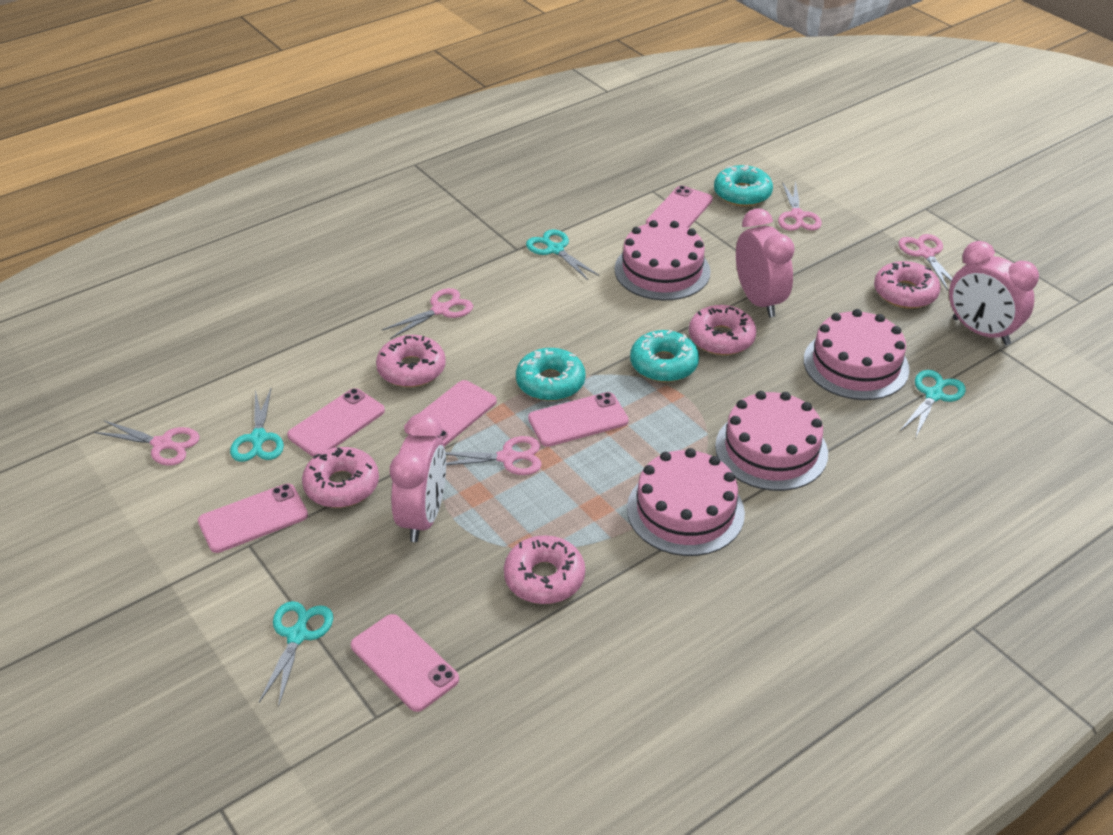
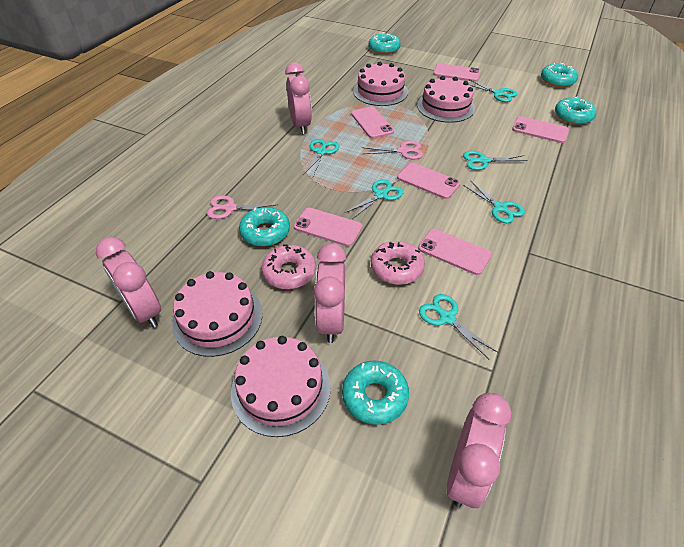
pink clock: [390,413,446,542] [736,209,795,317] [949,241,1039,345] = 3 -> [96,237,161,328] [285,62,312,134] [314,243,346,343] [447,393,512,508] = 4
pink donut: [302,447,379,508] [376,335,446,387] [504,535,585,604] [689,305,757,355] [874,261,941,309] = 5 -> [262,244,316,289] [371,241,425,285] = 2
pink scissors: [94,420,200,466] [382,288,473,339] [445,436,542,475] [778,180,822,231] [899,234,952,291] = 5 -> [207,195,278,219] [361,141,423,159] = 2
turquoise donut: [516,348,586,401] [630,330,699,382] [714,165,773,206] = 3 -> [239,207,290,246] [342,361,409,425] [369,32,401,54] [541,63,578,87] [555,97,596,125] = 5
turquoise scissors: [230,389,284,462] [259,601,333,707] [526,229,600,280] [900,370,966,438] = 4 -> [303,139,339,176] [345,179,403,219] [419,294,498,360] [463,151,528,170] [463,180,525,223] [469,80,517,102] = 6

